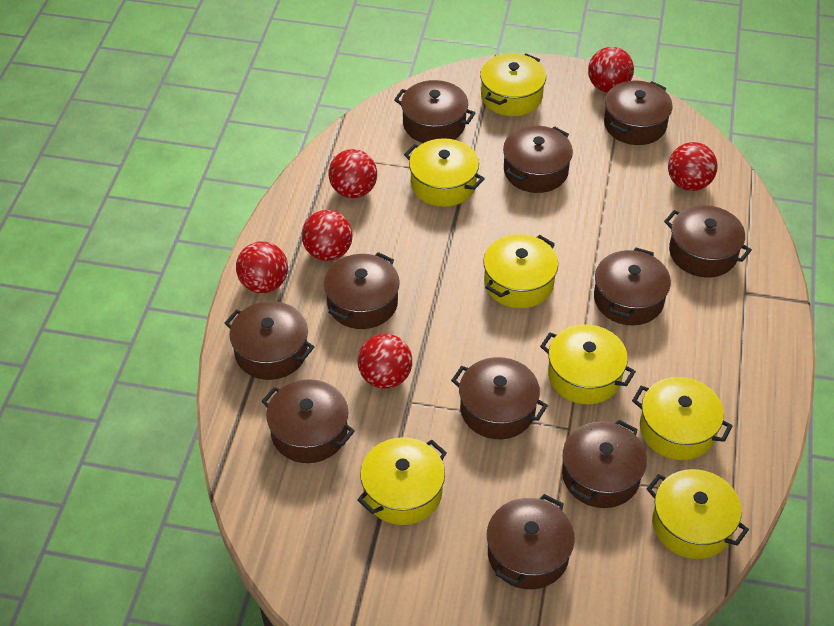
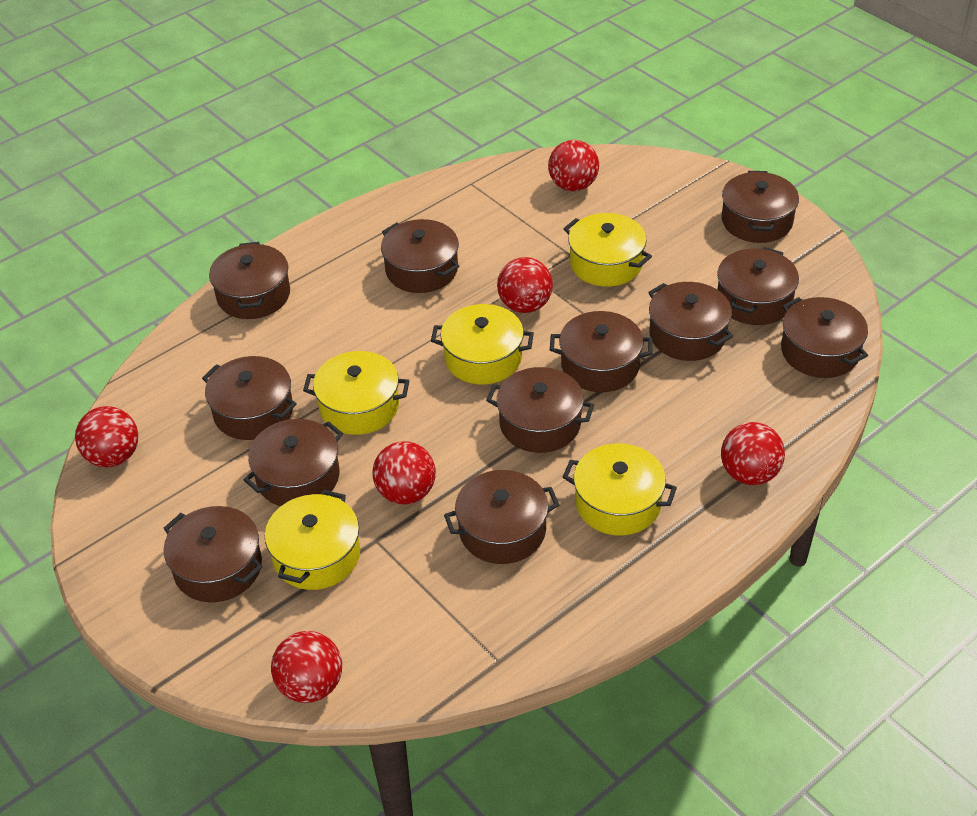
brown pot: [225,301,314,380] [261,379,355,463] [324,252,400,329] [394,80,475,143] [451,357,548,439] [487,494,575,589] [503,126,573,193] [562,420,647,508] [594,247,671,325] [604,81,673,145] [664,205,752,278] = 11 -> [163,506,263,602] [202,356,297,440] [209,242,290,319] [244,419,343,506] [381,219,459,293] [444,470,559,564] [486,367,594,453] [550,311,653,392] [648,282,733,361] [717,247,799,325] [721,171,799,243] [781,297,868,378] = 12
yellow pot: [357,437,447,525] [404,138,485,207] [480,53,546,116] [483,234,558,308] [540,324,636,404] [632,377,732,460] [647,469,749,559] = 7 -> [265,490,360,590] [303,351,409,435] [431,304,534,384] [563,443,677,536] [564,213,652,287] = 5

